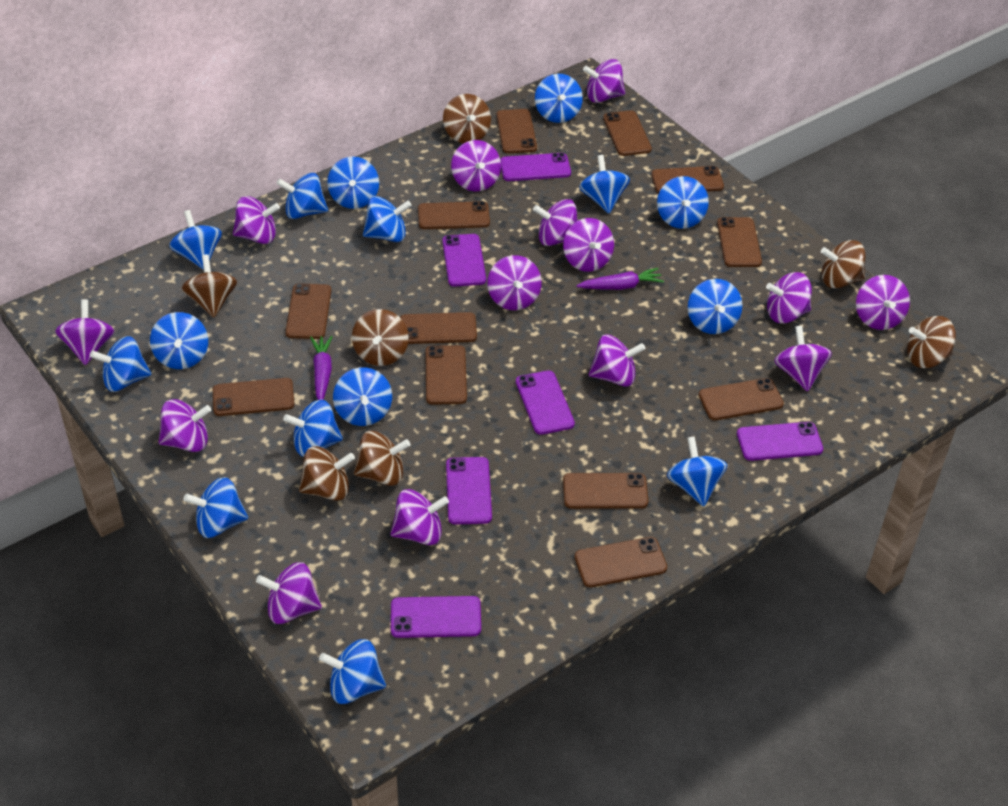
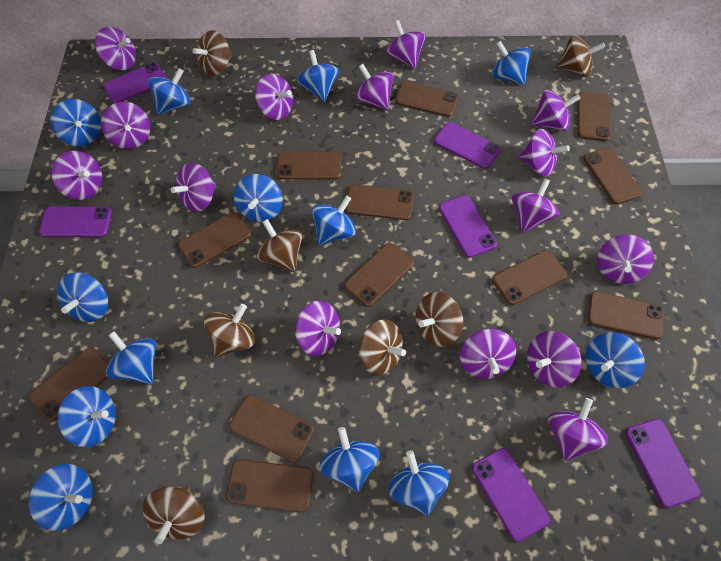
blue spinning top: [90,336,151,392] [150,312,208,369] [169,210,222,270] [184,477,248,538] [276,173,328,219] [283,400,343,457] [319,639,386,704] [327,156,379,209] [333,367,392,426] [363,196,412,242] [535,74,583,123] [579,155,630,213] [657,176,709,229] [667,436,727,507] [688,279,743,334] = 15 -> [29,464,93,531] [50,99,101,146] [57,272,108,322] [58,386,116,447] [106,331,156,384] [148,68,191,115] [234,174,283,222] [297,50,339,102] [312,195,356,246] [320,427,380,492] [388,451,449,516] [492,41,531,85] [585,332,645,388] = 13
purple carrot: [310,336,333,400] [576,268,664,290] = 2 -> none = 0
purple spinning top: [55,299,114,365] [158,399,211,452] [233,196,280,244] [256,562,322,624] [390,489,449,545] [451,140,501,191] [487,255,542,310] [533,199,578,246] [563,218,614,272] [583,59,625,103] [589,335,645,387] [766,272,812,323] [774,326,832,391] [856,275,910,330] = 14 -> [51,151,102,200] [95,27,136,70] [101,102,150,149] [171,163,216,212] [255,74,293,120] [295,301,341,356] [355,64,393,110] [386,20,425,69] [460,329,516,379] [512,178,559,233] [518,129,570,176] [527,331,581,388] [531,90,581,131] [548,398,608,461] [597,235,654,284] = 15

